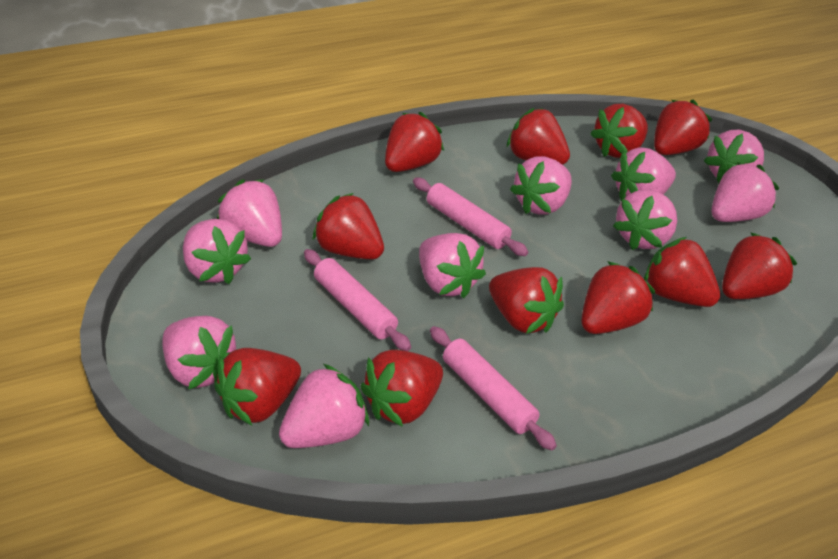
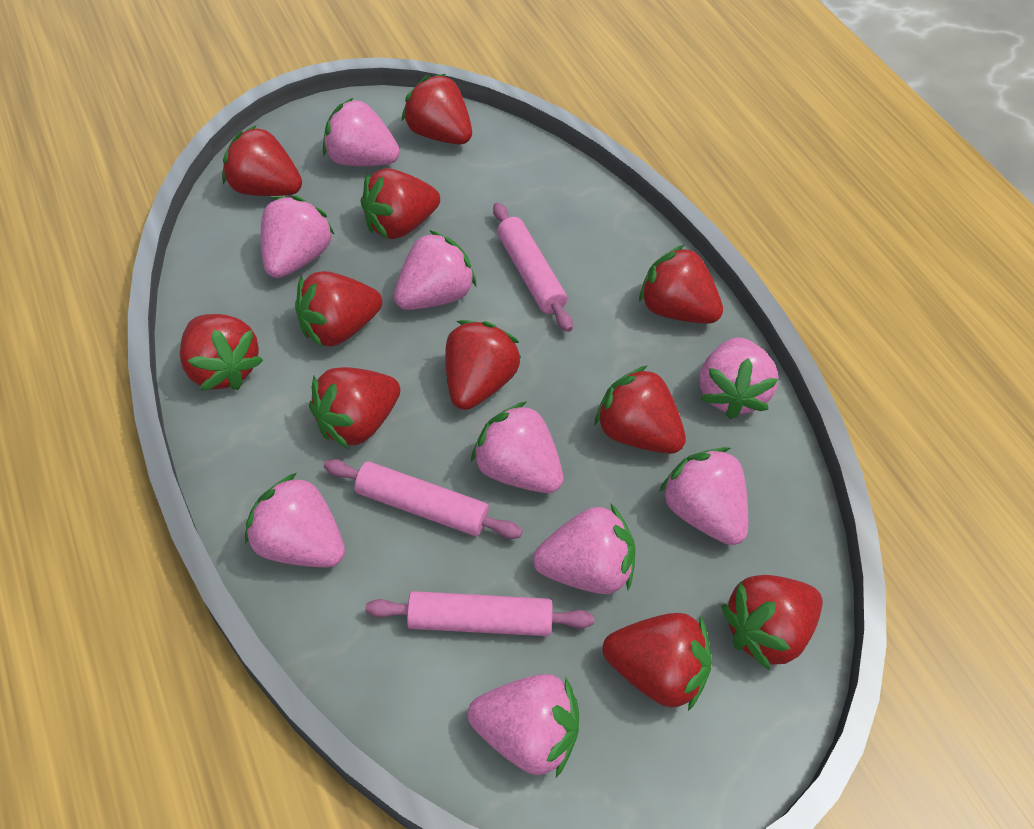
pink strawberry: [162,316,236,389] [183,219,251,284] [217,179,282,247] [279,364,369,448] [419,233,486,298] [510,156,572,215] [611,148,676,201] [613,190,677,250] [704,130,764,183] [712,162,779,222] = 10 -> [245,473,345,567] [261,196,334,278] [323,98,400,166] [394,230,476,310] [468,674,579,777] [471,401,563,493] [533,504,636,594] [659,447,748,545] [700,337,779,419] = 9

